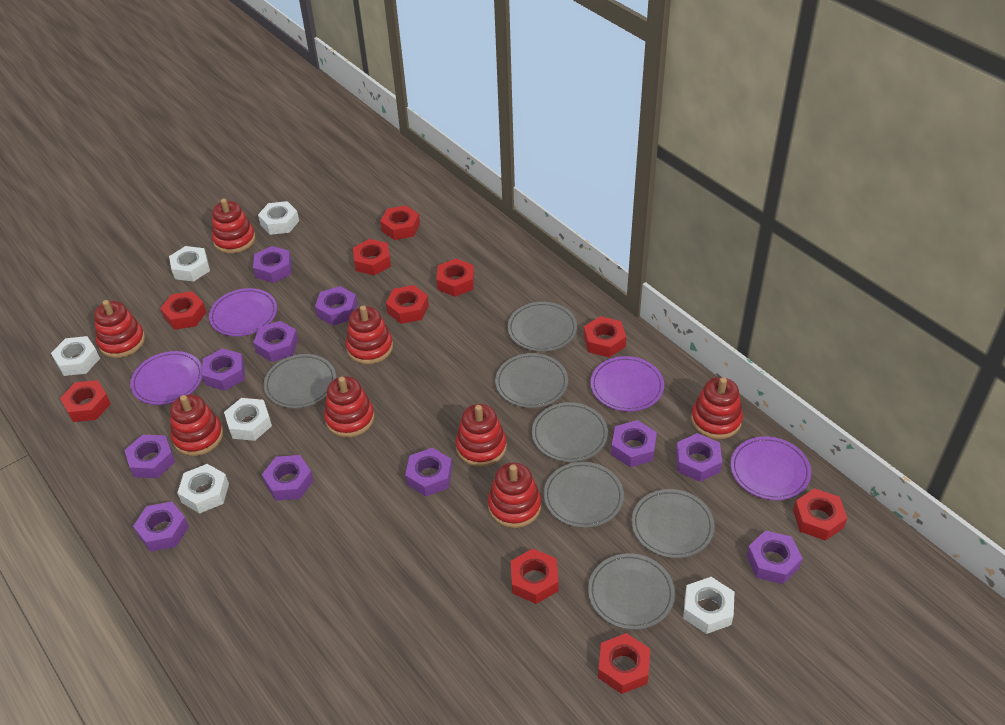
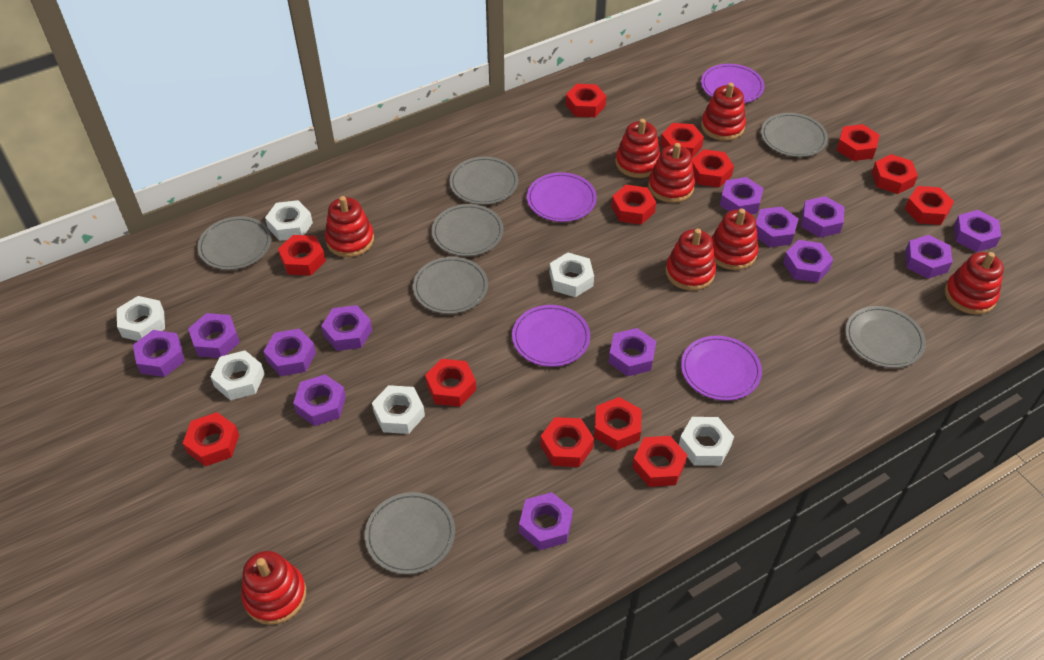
purple nut: [124,435,175,478] [133,501,189,552] [202,348,245,391] [253,246,292,283] [253,321,298,362] [262,455,314,501] [315,286,358,326] [405,448,452,497] [611,420,657,467] [676,433,722,482] [746,530,803,584] = 11 -> [133,330,185,377] [188,313,240,358] [263,329,316,376] [293,374,346,426] [321,305,372,351] [519,492,573,550] [608,328,656,376] [720,177,764,214] [756,207,799,247] [783,240,833,283] [801,196,845,238] [905,235,953,279] [954,210,1001,252] = 13
red nut: [60,380,111,422] [160,291,206,330] [353,239,391,275] [380,205,420,240] [386,285,429,324] [436,258,474,297] [511,549,559,604] [584,316,626,358] [598,633,650,694] [793,488,847,541] = 10 -> [183,412,239,466] [278,235,326,276] [425,359,476,407] [540,417,594,467] [566,84,606,117] [594,397,642,450] [611,185,656,225] [632,436,687,487] [660,123,704,158] [692,149,734,188] [837,124,880,161] [872,154,918,194] [905,186,954,225] = 13

